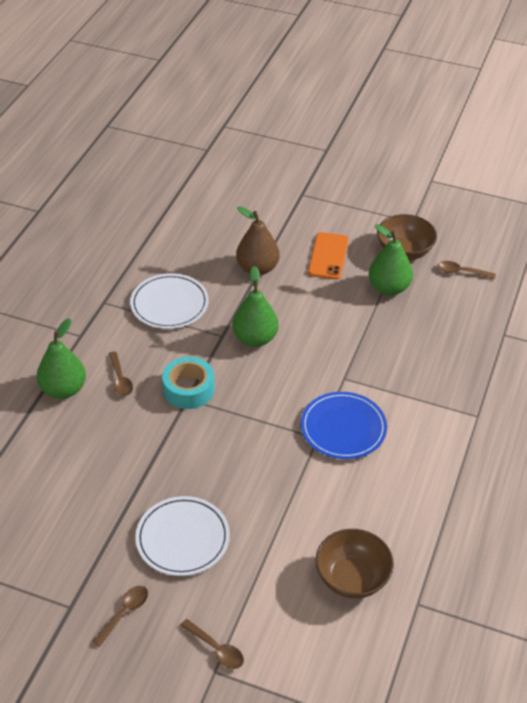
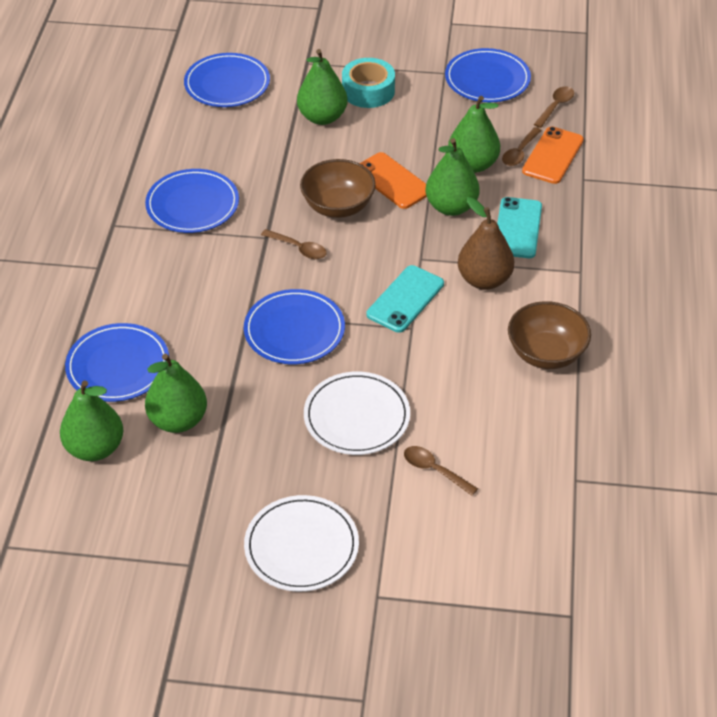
blue plate: [301,392,387,459] = 1 -> [65,323,169,402] [145,169,239,233] [184,53,270,107] [244,289,345,364] [445,48,531,102] = 5
green pear: [37,318,86,399] [232,266,279,347] [369,224,413,296] = 3 -> [60,380,123,461] [145,354,207,433] [297,49,348,125] [426,138,480,216] [448,96,500,173] = 5
orange phone: [308,232,349,280] = 1 -> [359,152,427,209] [522,127,584,184] = 2
turquoise phone: none = 0 -> [367,265,444,333] [497,197,542,258] = 2

